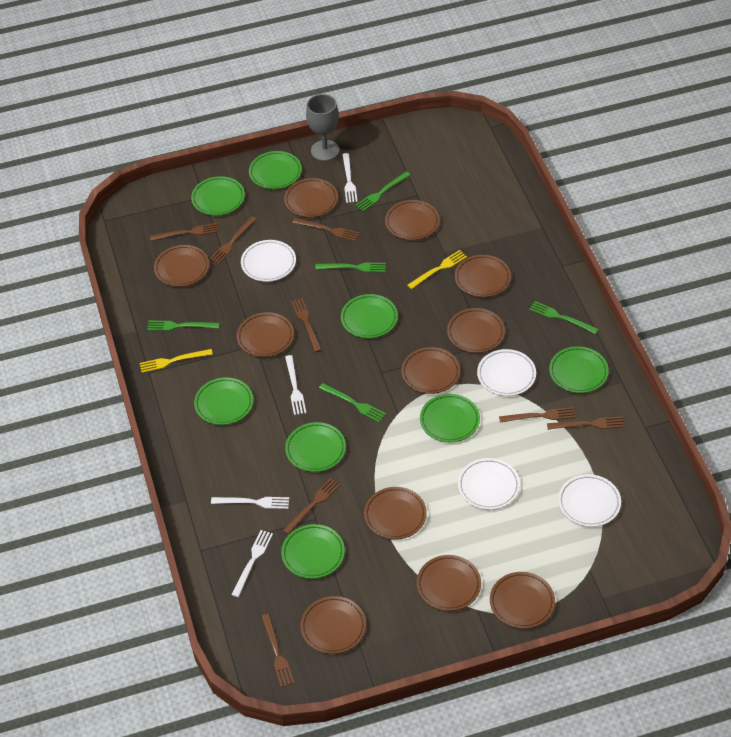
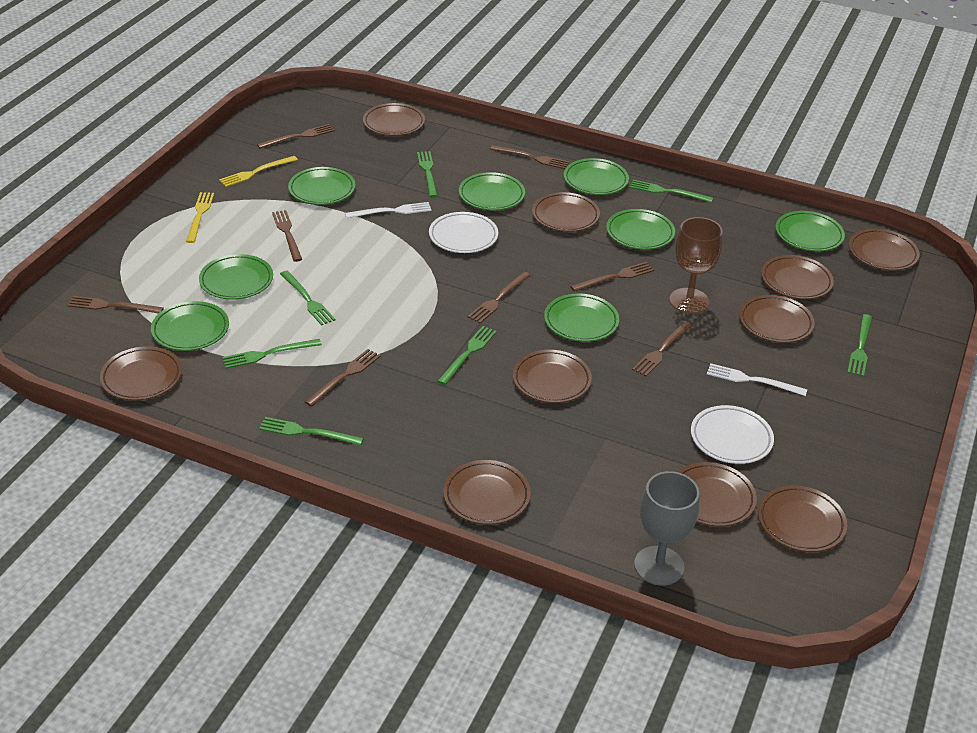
brown goblet: none = 0 -> [669,217,723,314] = 1
brown plate: [154,245,209,287] [237,312,294,357] [284,178,338,218] [300,596,366,654] [364,487,427,540] [385,200,440,240] [401,347,460,394] [417,555,481,611] [447,308,505,353] [455,255,511,297] [490,572,555,629] = 11 -> [100,346,182,401] [363,103,425,136] [443,460,531,525] [513,350,592,403] [532,192,600,232] [678,462,757,527] [739,295,815,343] [758,485,847,552] [761,255,834,299] [849,229,920,271] = 10
green fork: [147,321,219,331] [315,263,386,272] [319,383,386,422] [355,171,410,211] [529,301,599,334] = 5 -> [222,339,322,369] [259,417,364,446] [280,271,335,326] [417,151,437,197] [437,326,497,385] [630,180,713,203] [847,314,872,377] = 7
white fork: [211,497,289,509] [231,530,273,597] [285,355,306,415] [342,153,358,203] = 4 -> [345,202,432,218] [707,363,807,396] = 2
white plate: [241,240,296,282] [458,458,520,510] [477,349,536,396] [558,474,621,527] = 4 -> [429,212,498,253] [691,405,774,464] = 2

